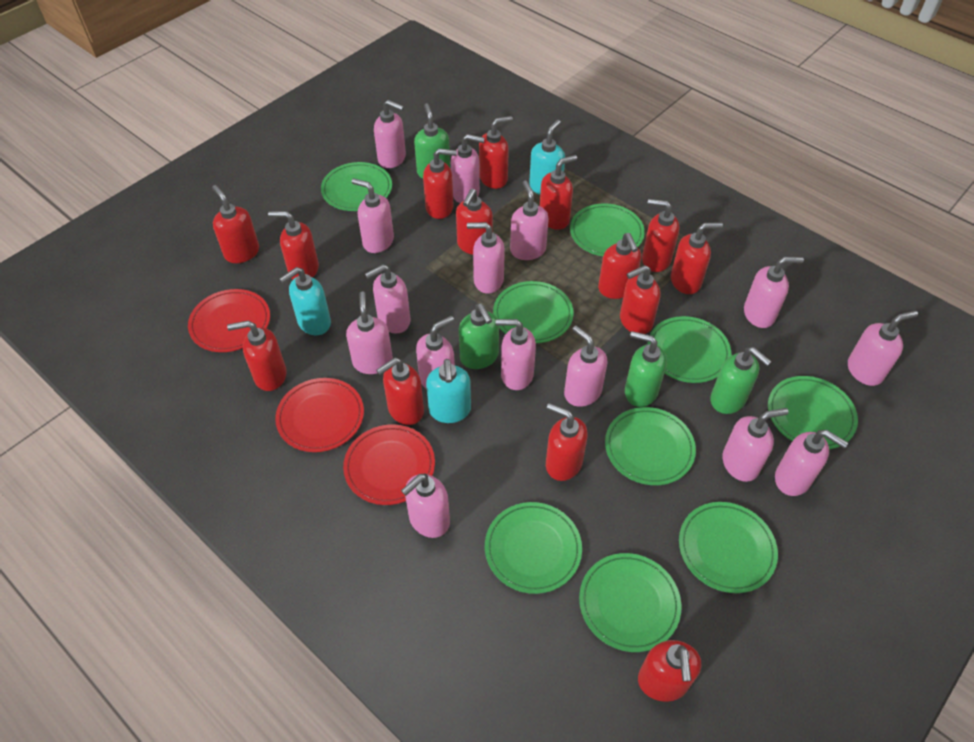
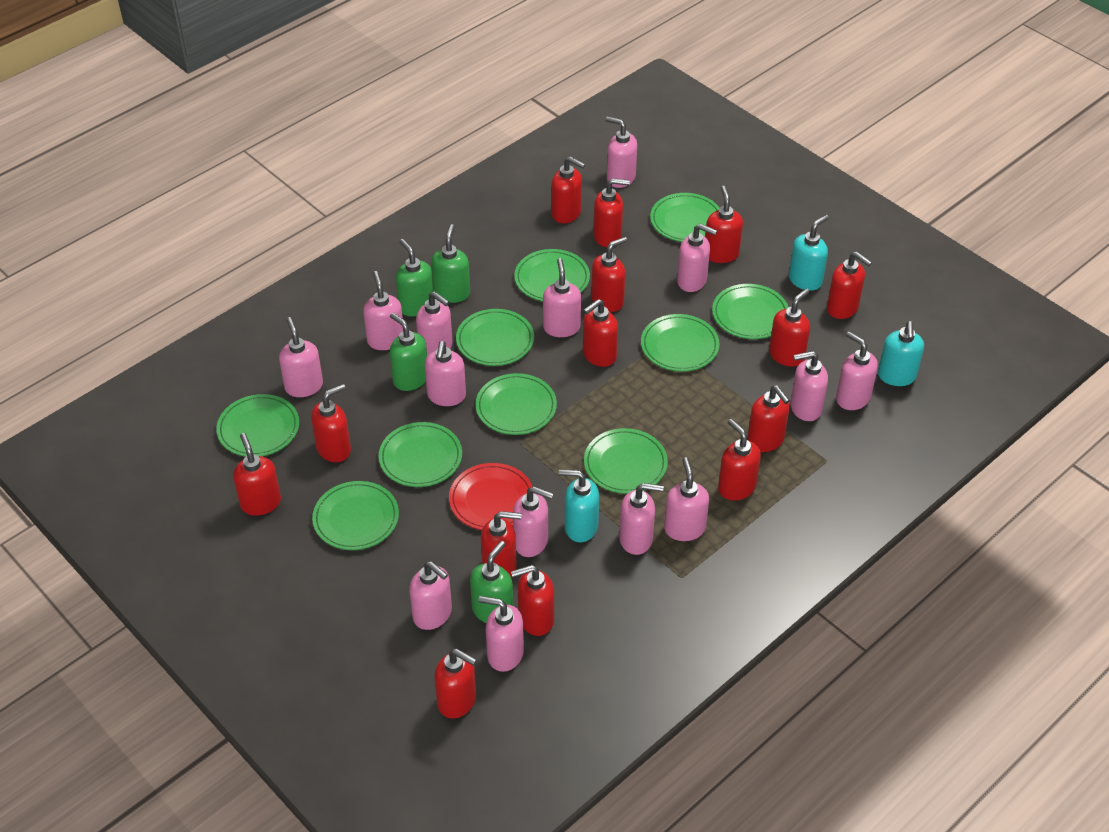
green plate: [321,162,392,211] [485,502,582,594] [493,281,574,343] [570,203,645,256] [579,553,681,652] [605,407,696,485] [648,316,731,383] [679,502,778,593] [768,376,858,449] = 9 -> [216,394,299,457] [312,481,399,550] [379,422,462,487] [456,309,534,366] [475,373,557,435] [514,249,590,301] [584,428,668,494] [641,314,720,372] [650,193,720,242] [712,284,789,339] = 10
pink soap dispenser: [346,291,393,374] [352,178,394,253] [365,264,410,334] [374,100,406,168] [401,474,450,538] [416,316,455,390] [451,134,484,203] [467,222,505,294] [495,319,536,390] [510,181,549,260] [564,326,608,407] [722,408,789,482] [744,257,804,328] [775,430,848,496] [848,310,918,386] = 15 -> [279,317,323,397] [363,271,403,350] [409,561,452,630] [416,291,452,357] [425,341,466,406] [478,596,524,672] [513,486,554,557] [543,258,581,337] [605,116,637,188] [619,483,664,555] [664,457,709,541] [677,224,717,292] [790,351,828,421] [836,332,878,410] = 14
red plate: [188,289,270,352] [275,378,364,452] [343,424,435,505] = 3 -> [449,463,533,530] = 1

